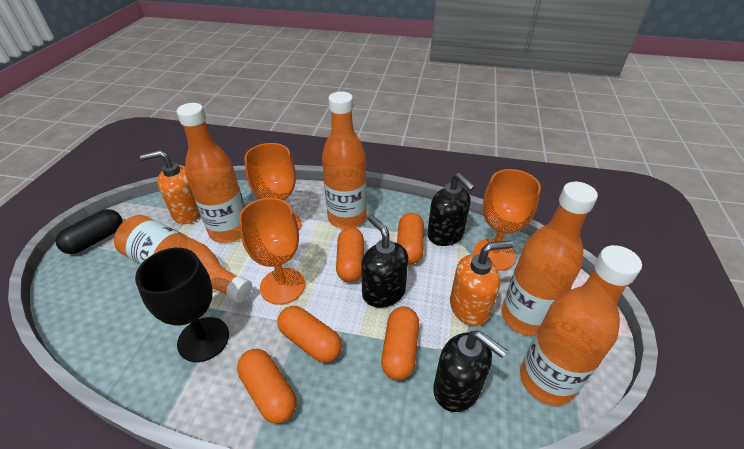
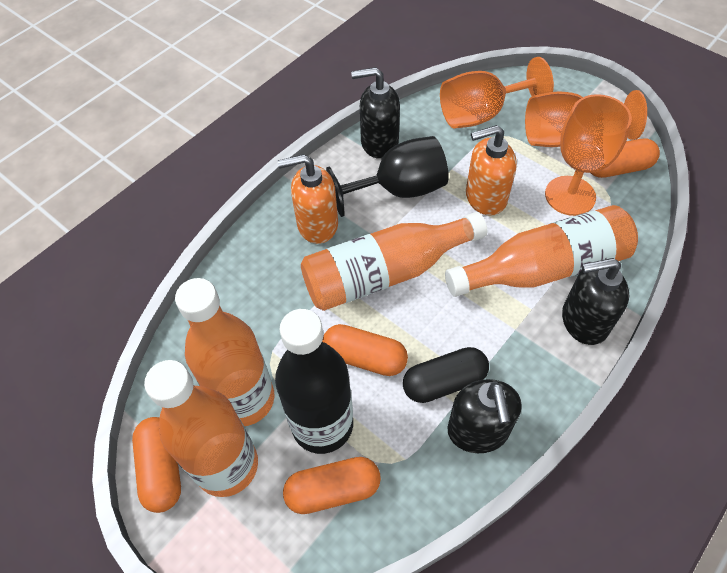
black bottle: none = 0 -> [275,309,353,454] = 1
orange bottle: [114,215,252,303] [176,103,245,243] [322,91,367,229] [502,182,598,336] [520,245,642,406] = 5 -> [144,360,258,497] [175,278,274,426] [301,212,487,311] [445,205,638,297] = 4
orange capsule: [237,349,297,424] [277,306,342,363] [336,227,364,282] [381,306,419,380] [397,213,424,265] = 5 -> [132,417,181,513] [283,457,381,514] [322,324,408,376] [591,139,660,178] = 4

